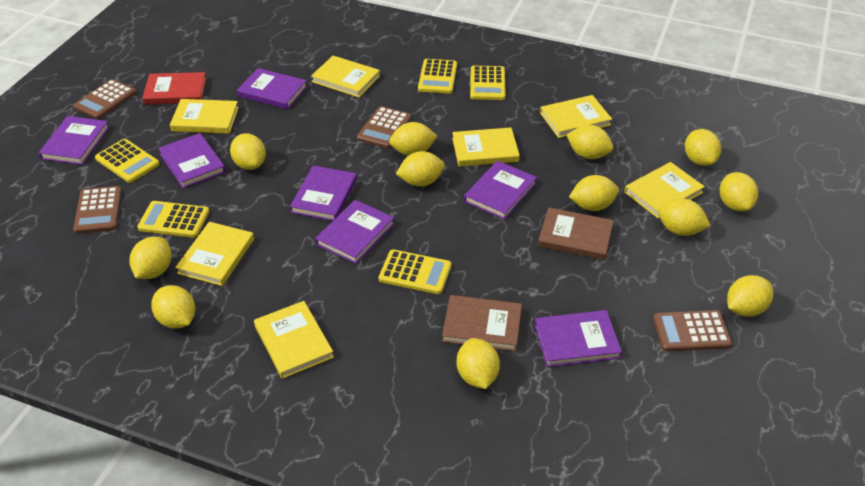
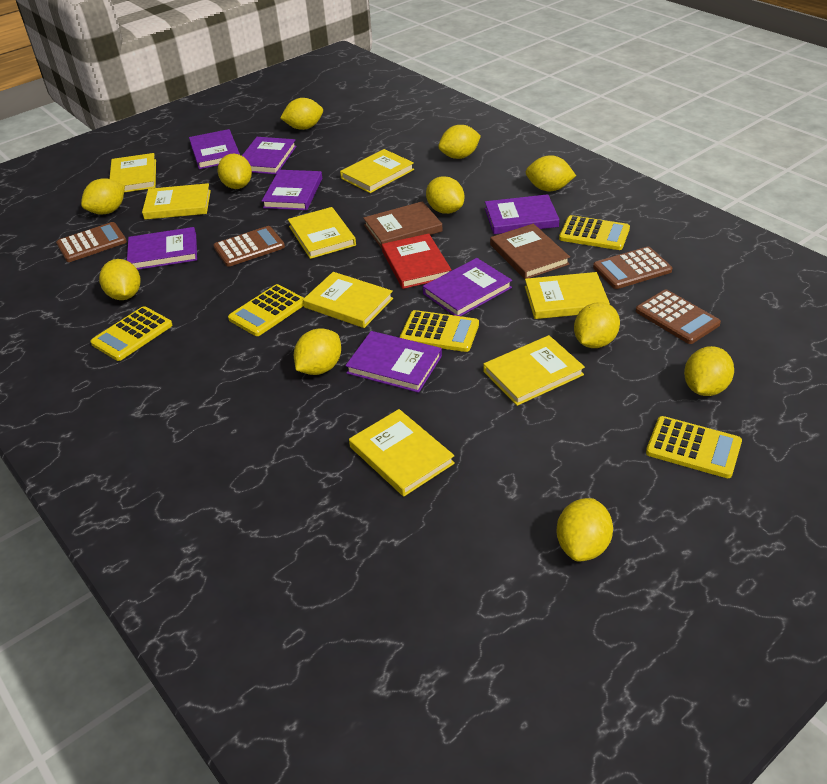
yellow book: [170,99,239,134] [175,222,254,286] [254,301,334,379] [311,56,380,97] [452,127,520,167] [540,95,612,138] [624,162,705,218] = 7 -> [109,153,156,193] [142,183,211,220] [288,207,356,259] [303,272,393,328] [340,149,414,193] [349,409,455,496] [483,335,585,406] [525,272,610,319] = 8
yellow lemon: [129,237,172,279] [151,285,196,329] [230,133,266,170] [389,122,437,156] [396,151,445,186] [457,338,500,389] [567,125,613,159] [569,175,619,211] [658,198,711,236] [685,129,721,166] [720,172,758,211] [727,275,773,317] = 12 -> [81,178,125,215] [99,259,141,300] [218,154,252,189] [280,98,323,130] [294,328,341,375] [426,176,464,214] [438,125,481,159] [525,155,576,191] [557,498,613,561] [574,302,620,348] [684,346,734,396] = 11

